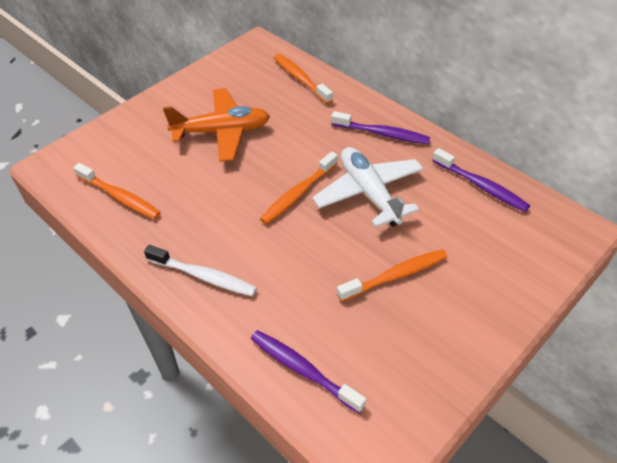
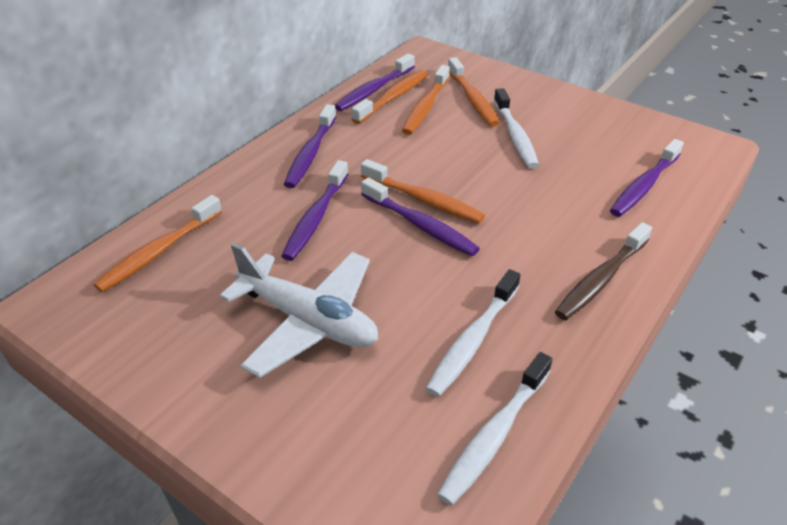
brown toothbrush: none = 0 -> [555,222,652,320] = 1
orange plane: [163,88,270,162] = 1 -> none = 0
orange toothbrush: [73,163,161,219] [260,151,338,224] [274,54,333,104] [337,249,447,302] = 4 -> [94,195,222,292] [351,70,428,124] [361,159,485,223] [402,65,450,135] [448,57,500,127] = 5
purple toothbrush: [251,330,367,413] [331,111,430,144] [432,148,530,212] = 3 -> [281,160,348,261] [284,104,336,188] [335,53,415,111] [361,177,480,256] [610,139,684,217] = 5
white toothbrush: [144,245,257,296] = 1 -> [426,269,520,397] [437,352,552,506] [494,88,539,168] = 3

